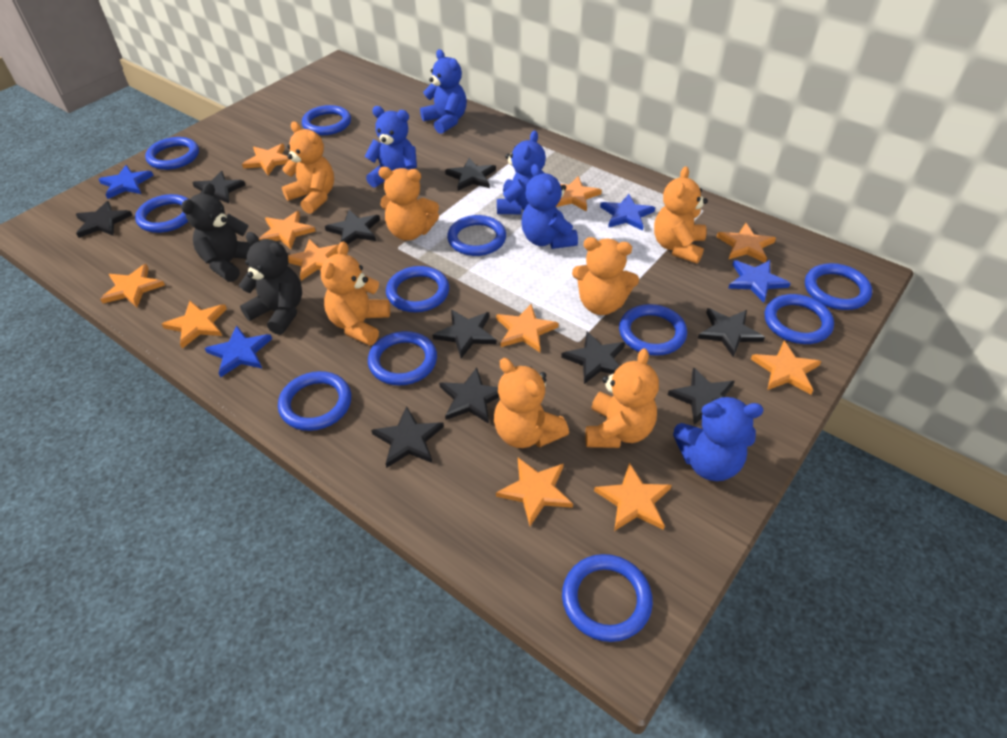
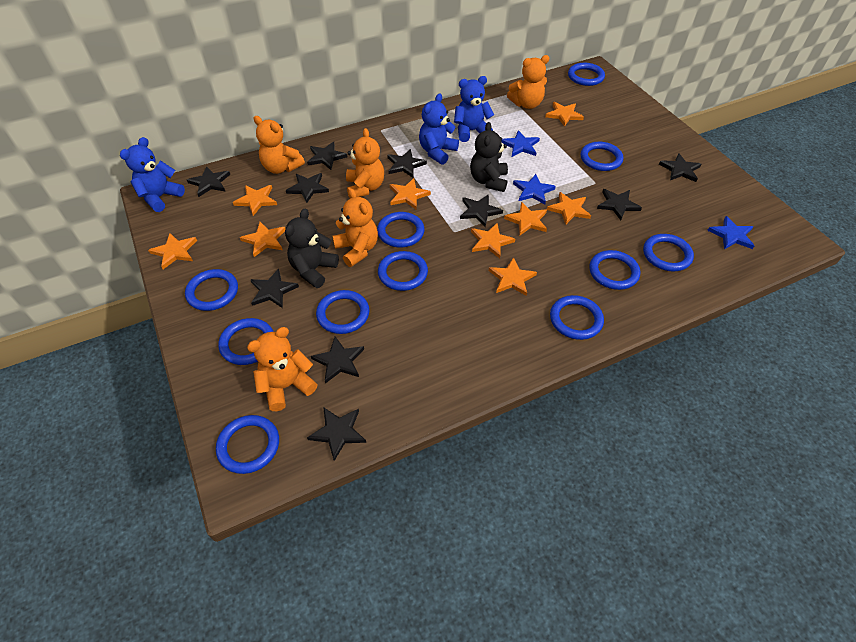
blue star: [98,165,154,199] [205,326,272,378] [600,194,655,231] [728,260,791,303] = 4 -> [501,130,540,157] [513,174,556,205] [707,216,754,250] = 3
blue teddy bear: [364,106,417,188] [420,49,467,134] [497,130,546,214] [521,164,578,249] [673,395,764,481] = 5 -> [120,137,185,212] [419,94,459,165] [454,76,494,142] = 3
orange star: [100,264,165,307] [162,301,227,348] [242,144,289,175] [259,211,316,249] [288,239,339,281] [496,304,559,352] [496,458,573,526] [556,176,602,212] [594,463,672,531] [717,223,776,263] [751,341,821,394] = 11 -> [148,233,197,269] [233,185,277,216] [240,222,286,257] [390,178,431,209] [471,223,515,259] [489,257,537,296] [504,202,547,235] [545,102,584,127] [547,192,591,224] = 9
orange teddy bear: [282,121,334,214] [321,242,390,346] [378,167,439,241] [494,358,569,448] [572,237,639,315] [585,348,659,448] [654,166,708,264] = 7 -> [247,327,317,411] [253,116,305,174] [332,189,378,267] [346,128,384,199] [507,55,549,109] = 5

